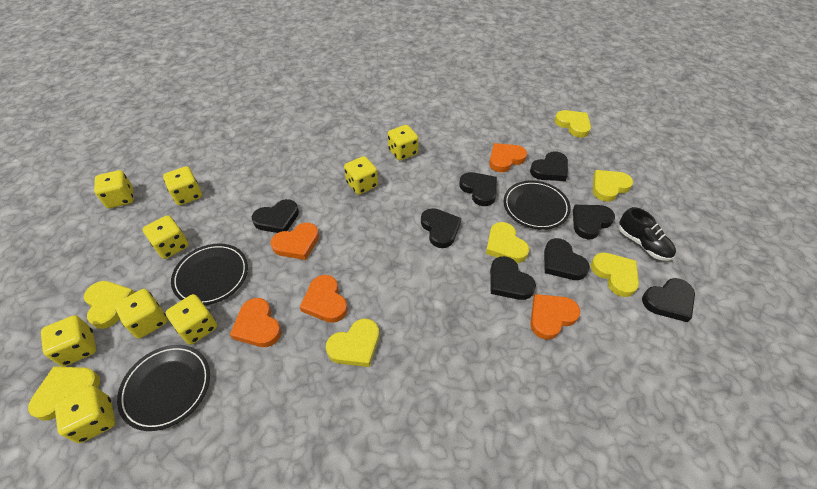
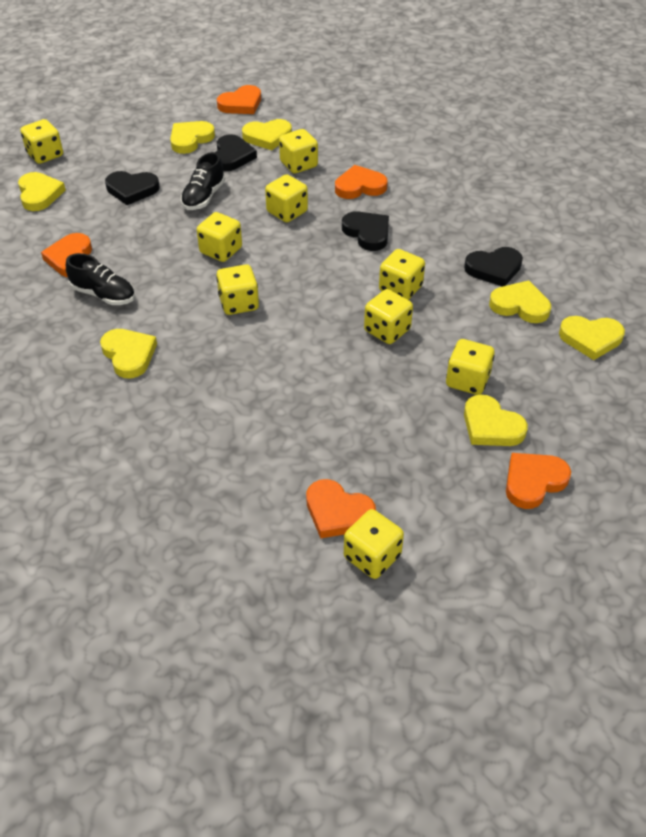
black heart: [252,199,299,233] [421,208,461,248] [459,172,497,206] [490,256,536,300] [530,152,568,181] [544,238,590,280] [573,205,615,239] [642,278,695,322] = 8 -> [105,171,159,205] [215,134,257,171] [342,211,389,251] [464,247,523,287] = 4
black plate: [117,345,210,431] [171,243,248,305] [504,180,571,230] = 3 -> none = 0
black shoe: [619,207,676,261] = 1 -> [66,253,135,305] [181,152,225,210] = 2

